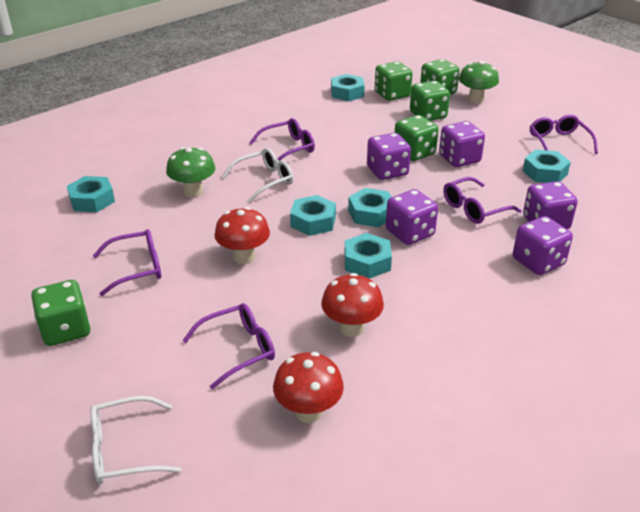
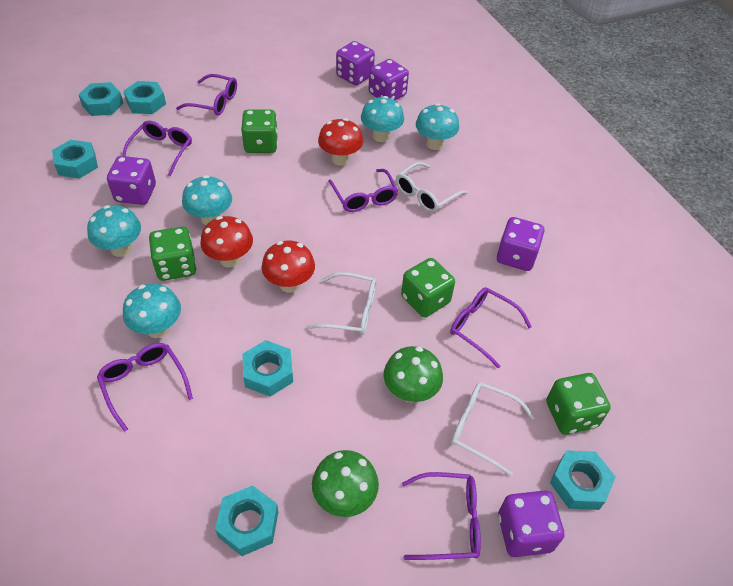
green dice: [31,280,90,346] [375,61,413,101] [395,115,439,161] [410,81,450,121] [420,59,460,95] = 5 -> [149,227,196,281] [241,109,278,153] [401,258,455,317] [546,373,611,435] = 4
purple glasses: [93,229,161,296] [182,303,275,389] [249,118,315,161] [443,177,522,224] [530,115,598,154] = 5 -> [97,343,193,432] [123,121,192,177] [176,74,237,116] [328,169,398,212] [402,472,481,560] [450,287,532,368] = 6
turquoise mushroom: none = 0 -> [87,205,141,257] [123,284,181,338] [182,175,232,225] [361,96,404,142] [416,103,459,150] = 5
white glasses: [90,396,182,484] [222,148,293,203] = 2 -> [306,272,376,335] [396,162,468,212] [451,382,535,476] = 3

